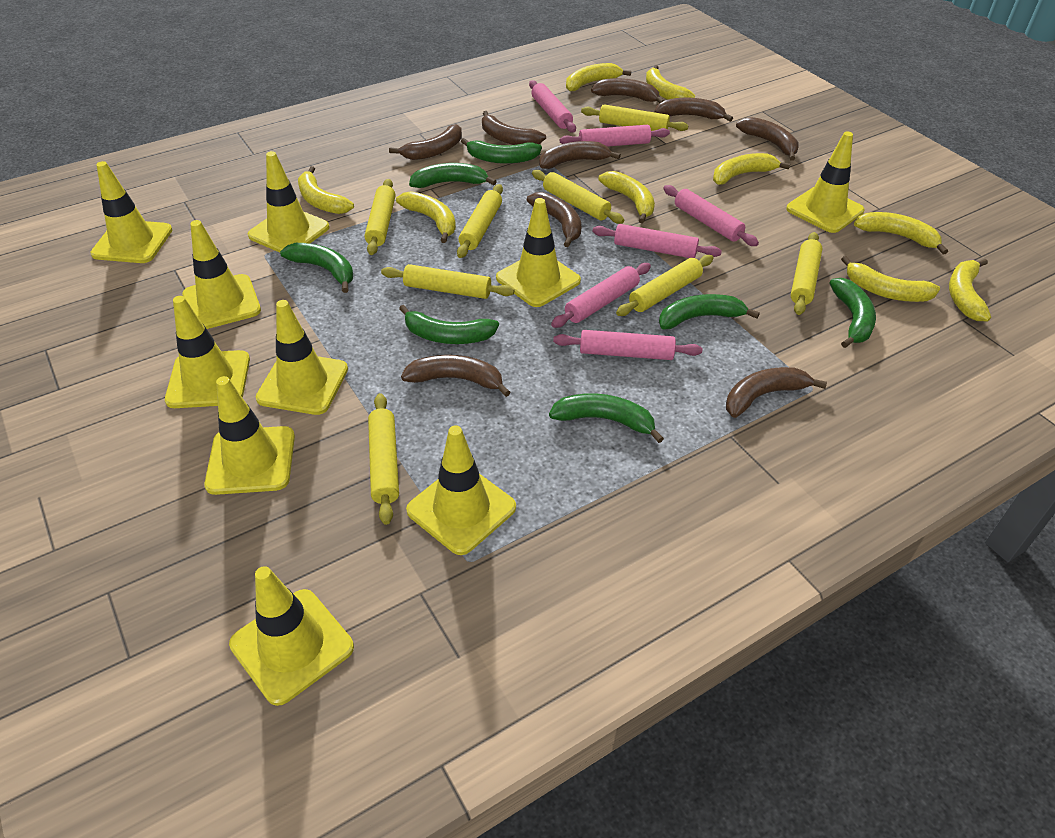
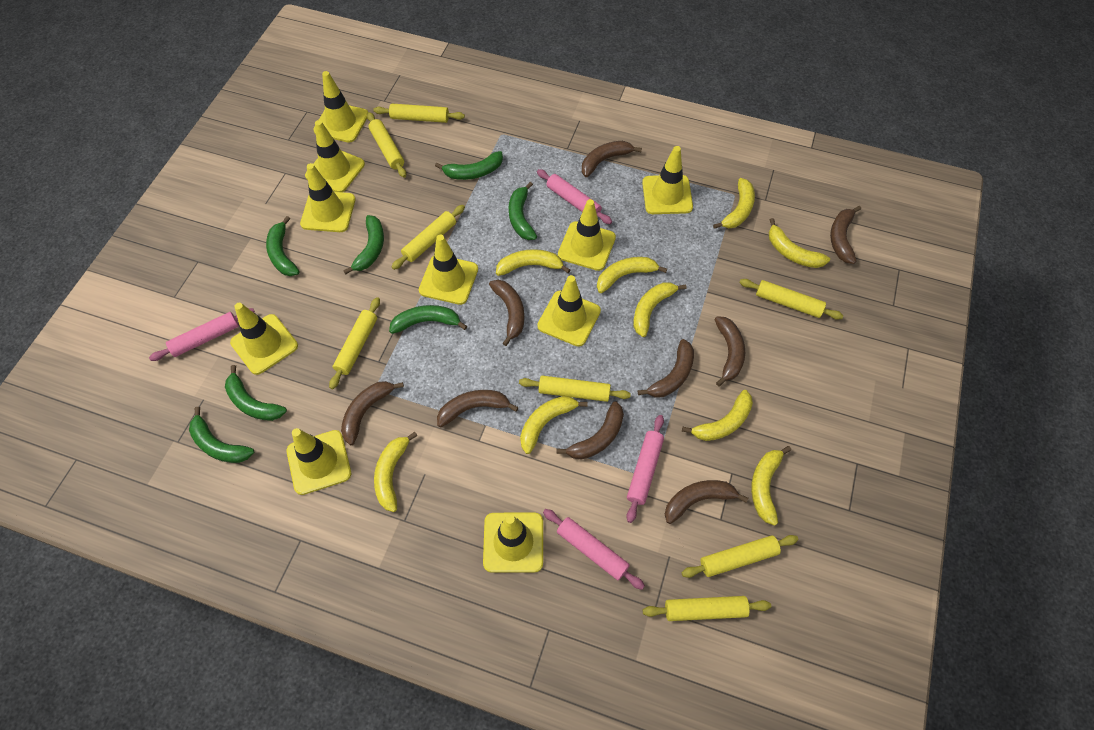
pink rolling pin: [529,80,576,133] [551,263,651,328] [553,330,702,360] [560,125,670,147] [593,224,722,258] [663,185,759,246] = 6 -> [149,308,255,361] [537,169,612,224] [543,509,645,590] [626,415,664,523] = 4

